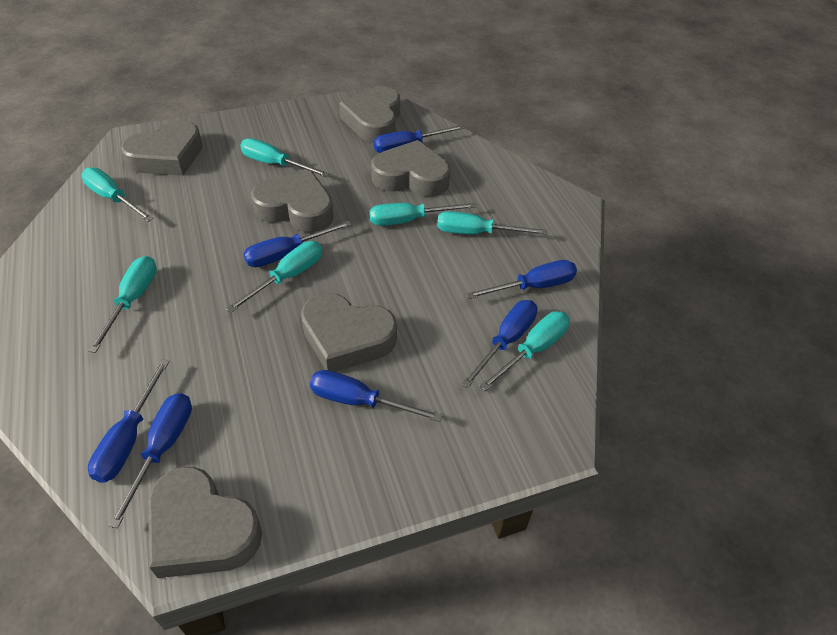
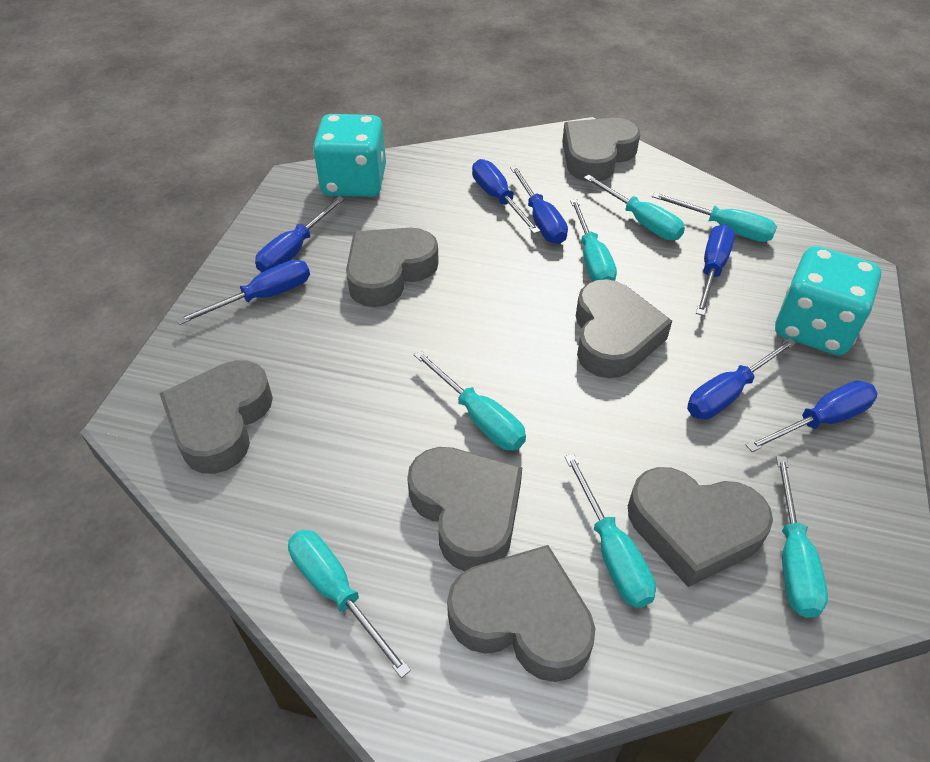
grey heart: [121,120,203,176] [148,467,262,578] [251,170,334,232] [301,293,397,372] [339,86,400,142] [371,140,450,196] = 6 -> [159,360,273,474] [346,227,439,307] [407,447,522,571] [447,545,595,682] [562,118,640,181] [576,279,672,378] [628,467,773,587] = 7
turquoise dice: none = 0 -> [313,114,386,197] [775,246,881,356] = 2

